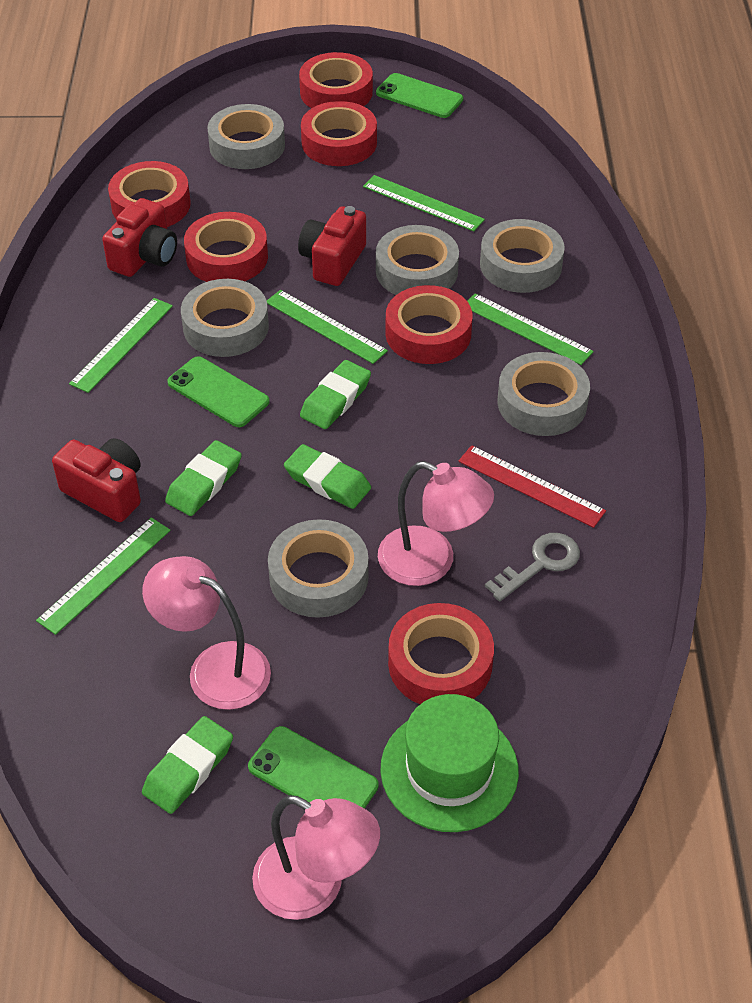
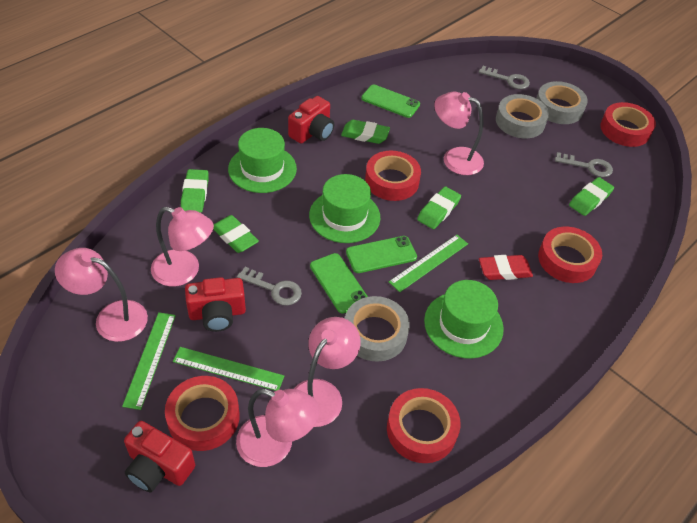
green eraser: [142,716,233,814] [165,440,242,516] [284,444,371,509] [300,360,371,429] = 4 -> [181,169,209,213] [213,215,259,253] [341,120,390,144] [417,186,461,229] [569,177,614,216] = 5
green hat: [380,694,519,832] = 1 -> [228,128,297,193] [309,174,380,243] [424,280,504,359] = 3
green ruler: [36,518,170,635] [69,298,173,393] [267,290,388,364] [363,175,485,232] [467,293,594,365] = 5 -> [122,312,176,410] [173,347,284,391] [389,235,468,292] = 3
grey key: [485,533,580,602] = 1 -> [237,267,302,306] [479,66,530,89] [555,152,613,177] = 3
grey tape: [181,279,269,357] [207,104,285,169] [268,519,369,618] [376,225,459,295] [480,219,565,293] [497,352,590,436] = 6 -> [345,296,410,362] [496,94,549,138] [536,81,588,124] = 3
pink lamp: [142,556,271,710] [252,795,380,920] [378,461,494,586] = 3 -> [55,248,148,342] [151,207,214,287] [236,389,320,467] [294,317,361,427] [434,92,484,175] = 5
red eraser: none = 0 -> [479,255,533,280] = 1
red ruler: [458,445,606,528] = 1 -> none = 0
red tape: [108,161,191,227] [184,212,268,282] [299,52,373,108] [301,101,377,166] [386,285,472,364] [388,603,494,704] = 6 -> [165,376,240,451] [365,151,421,201] [387,388,461,463] [538,227,602,283] [600,102,656,147] = 5

